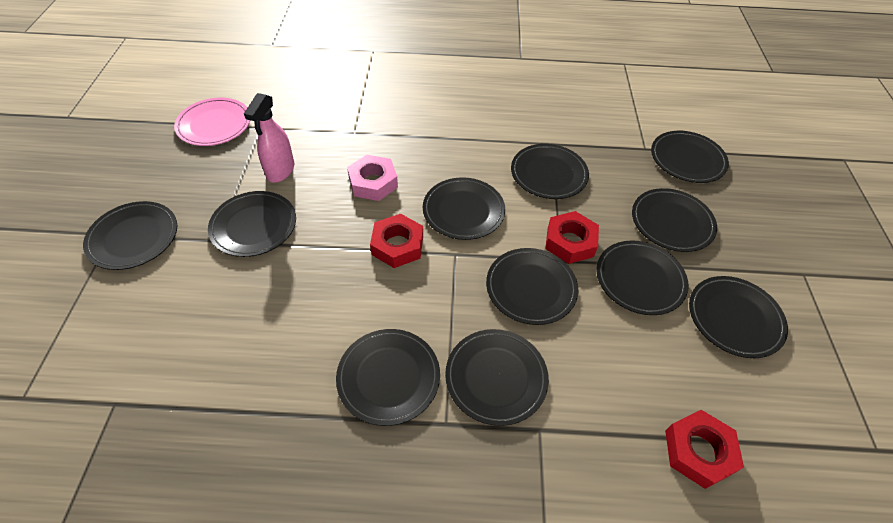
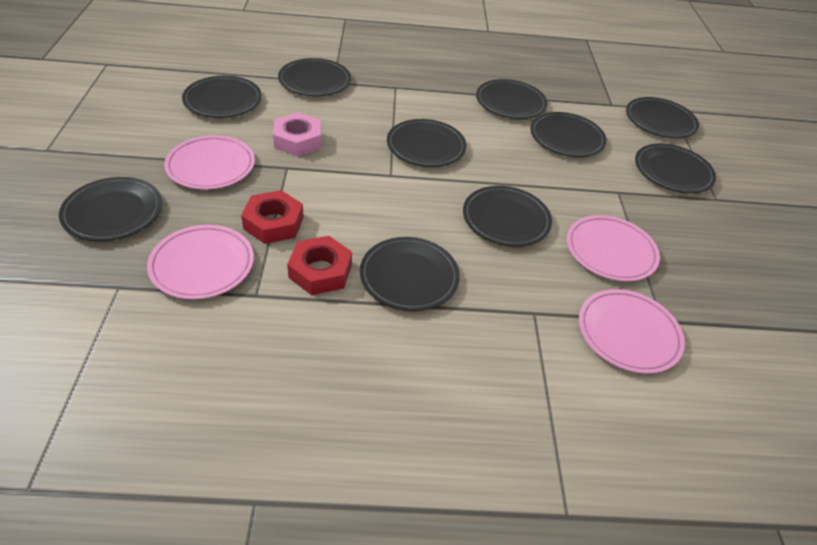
black plate: [83,201,177,270] [208,191,296,257] [336,329,440,426] [423,177,505,240] [445,329,549,426] [486,248,578,325] [511,144,589,199] [596,240,689,315] [632,188,717,252] [651,131,729,183] [689,276,788,358] = 11 -> [59,177,162,241] [182,76,262,118] [278,58,351,97] [360,237,460,311] [387,119,467,167] [463,186,552,247] [476,79,548,119] [530,112,607,157] [626,97,699,138] [635,143,716,193] = 10
pink plate: [174,98,250,146] = 1 -> [147,225,254,299] [164,135,255,189] [567,215,660,281] [579,289,685,374] = 4
pink spray bottle: [244,93,294,183] = 1 -> none = 0
red nut: [370,214,423,268] [545,211,599,264] [665,410,744,489] = 3 -> [241,190,304,244] [287,236,352,295] = 2

